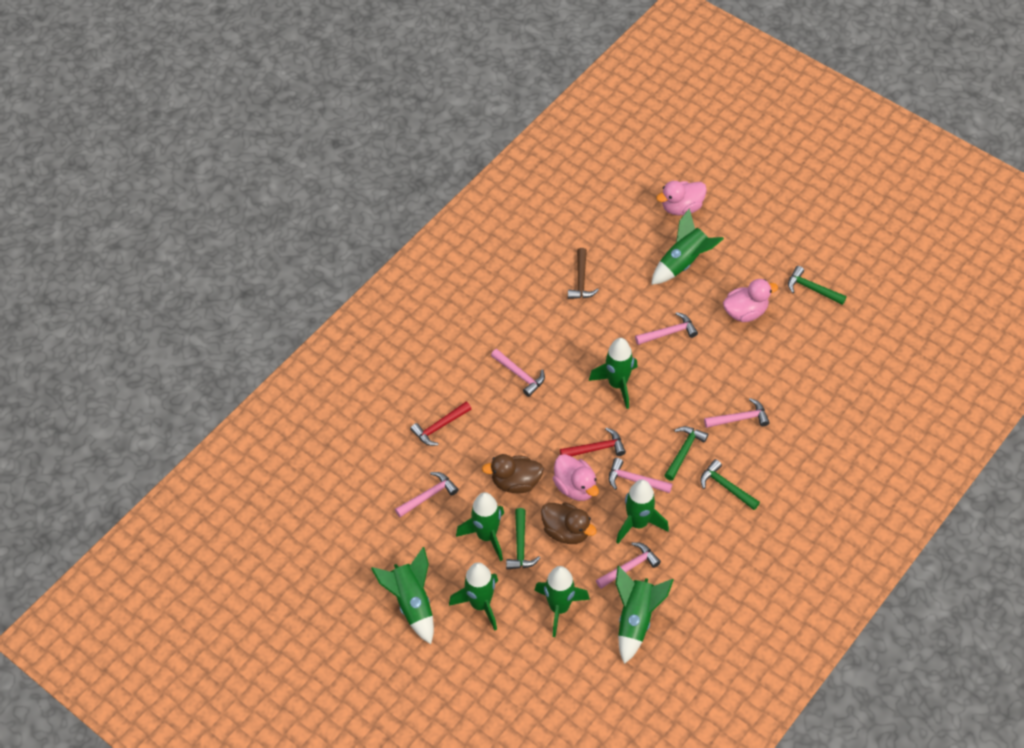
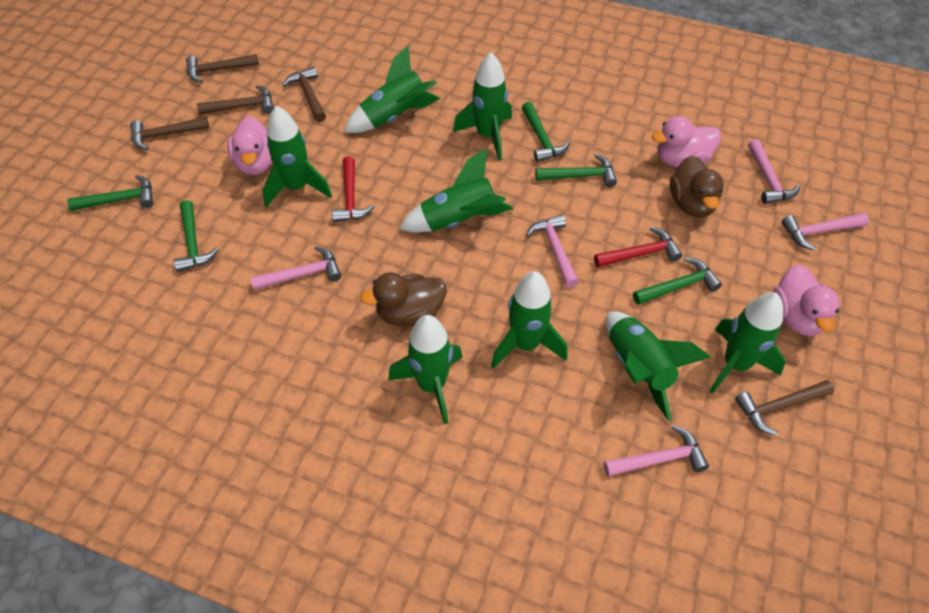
brown hammer: [568,248,599,299] = 1 -> [130,117,209,150] [186,54,259,83] [197,85,274,115] [282,66,326,122] [735,380,834,435] = 5
green hammer: [506,508,540,569] [664,426,708,481] [700,459,760,510] [788,266,847,305] = 4 -> [67,175,153,211] [174,200,219,272] [522,102,570,162] [535,154,617,187] [633,257,722,305] = 5
pink hammer: [395,472,458,517] [491,349,545,397] [596,542,661,589] [609,458,672,493] [635,312,698,345] [704,398,770,428] = 6 -> [250,246,341,291] [526,214,579,288] [604,425,709,477] [748,139,800,204] [781,213,869,251] = 5

